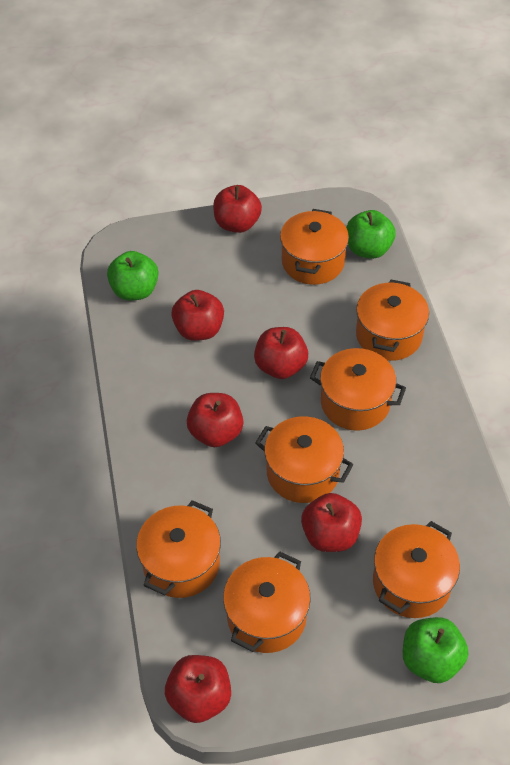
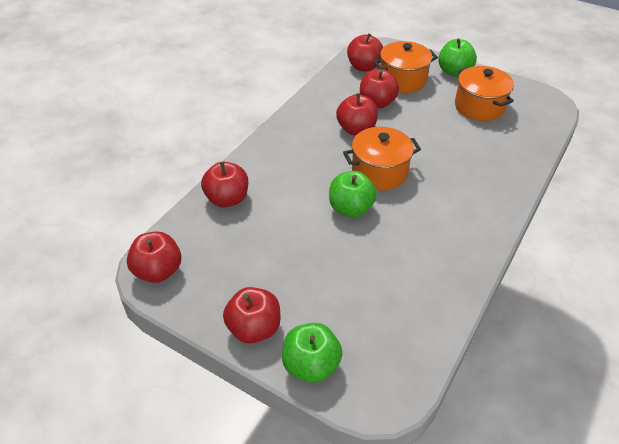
orange pot: [136,500,221,598] [223,551,311,653] [255,416,354,503] [280,209,349,285] [310,348,406,431] [356,279,429,361] [373,521,460,618] = 7 -> [343,127,421,190] [373,41,438,93] [455,66,514,121] = 3

